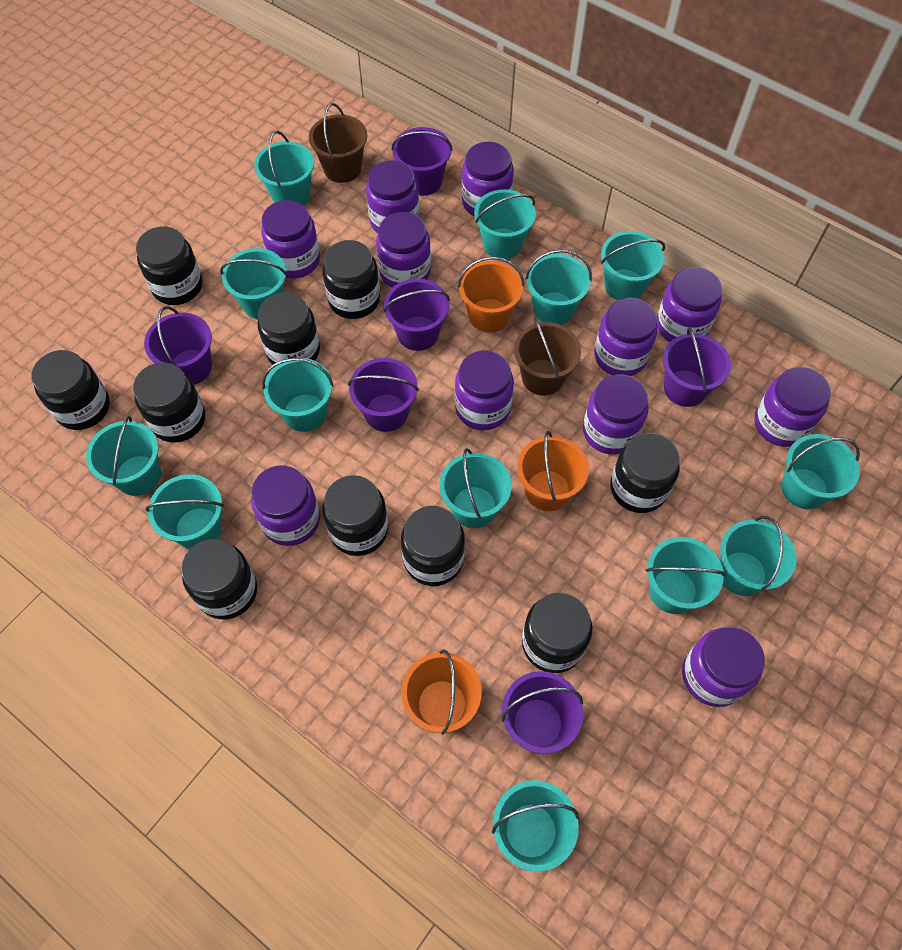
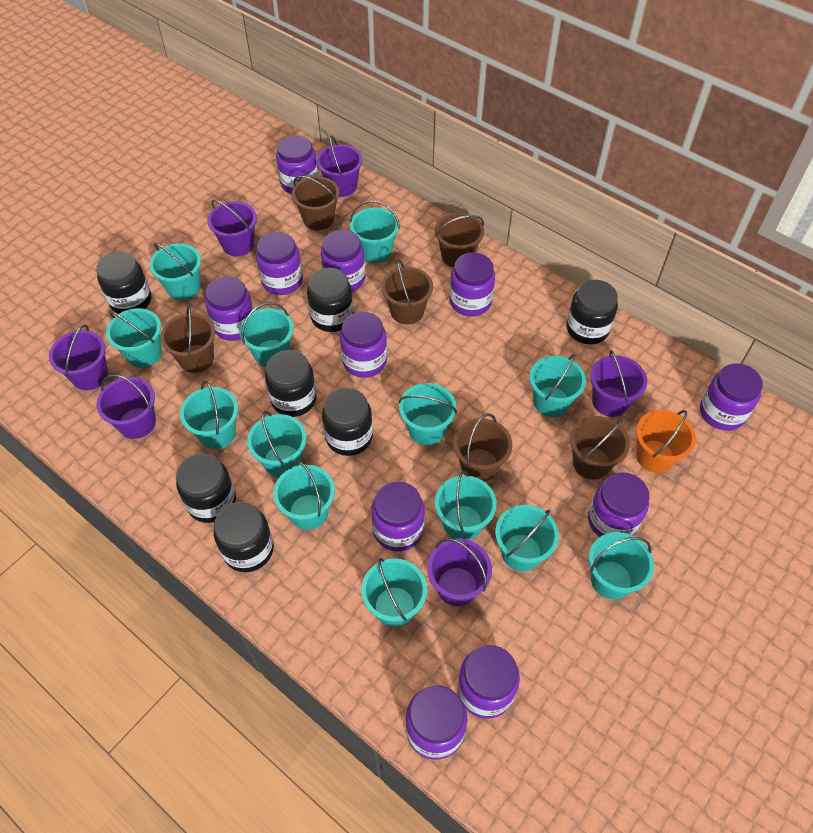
black jar: [31,350,110,430] [133,362,205,443] [136,226,203,305] [181,539,257,619] [257,292,320,365] [322,240,380,319] [322,475,388,556] [401,506,465,586] [522,593,593,673] [610,433,680,513] = 10 -> [96,251,151,314] [176,453,236,523] [214,502,274,572] [265,350,317,417] [307,268,354,332] [322,388,373,456] [566,280,618,344] = 7
brown bucket: [309,103,368,183] [514,317,581,395] = 2 -> [160,306,215,373] [292,176,340,230] [381,260,433,324] [435,213,484,267] [453,413,512,482] [570,416,630,480] = 6
orange bucket: [401,649,482,735] [458,257,524,333] [517,431,589,511] = 3 -> [636,410,696,473] = 1

